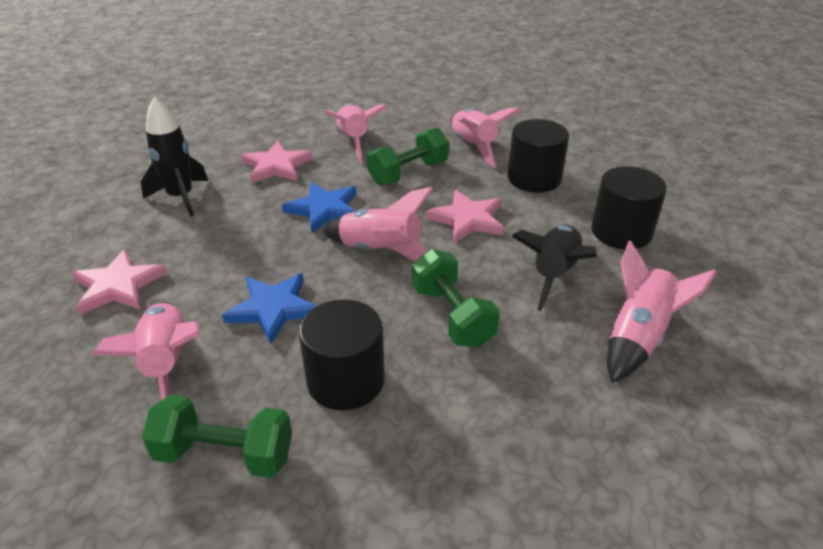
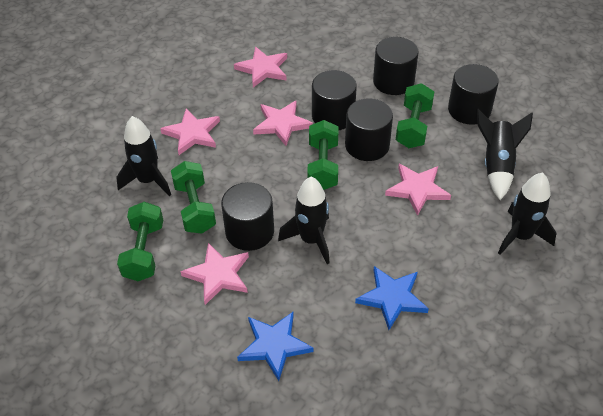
black cylinder: [299,299,385,411] [508,119,569,193] [591,166,667,249] = 3 -> [221,182,274,251] [312,70,357,130] [345,99,393,161] [373,37,418,95] [448,64,499,125] = 5
black rocket: [141,97,208,217] [511,225,597,311] = 2 -> [116,116,171,196] [278,177,329,264] [476,109,533,200] [498,172,557,255] = 4
green dumbbell: [142,395,292,478] [367,127,449,185] [412,249,500,348] = 3 -> [117,202,163,281] [171,161,216,234] [307,120,338,190] [396,83,434,148] = 4
pink rocket: [93,302,200,400] [323,187,433,262] [324,103,387,162] [451,108,520,168] [607,240,717,383] = 5 -> none = 0
pink star: [72,249,167,315] [241,141,313,183] [426,190,504,243] = 3 -> [160,109,220,155] [180,243,249,305] [234,47,287,87] [253,101,313,146] [385,164,451,216] = 5

